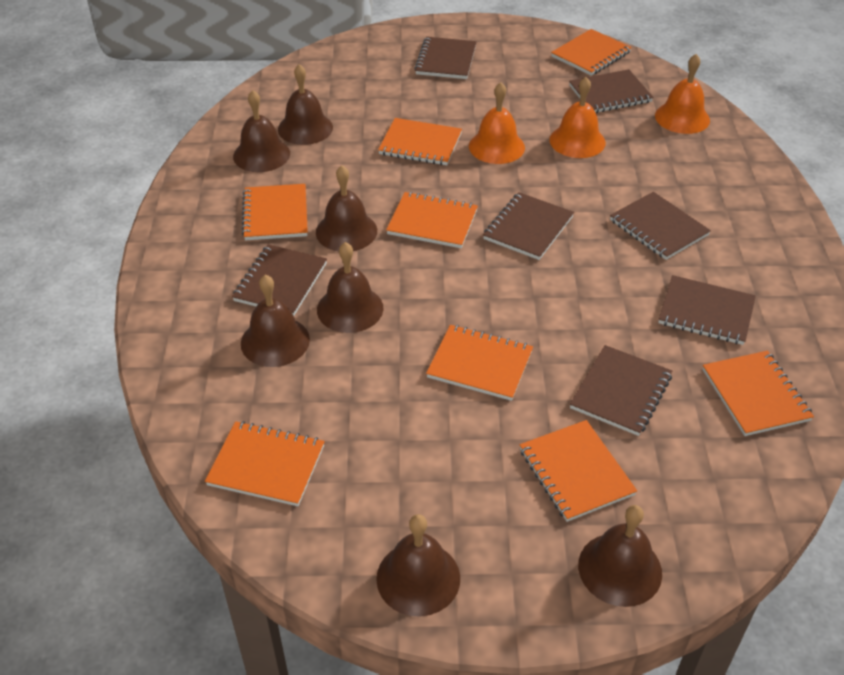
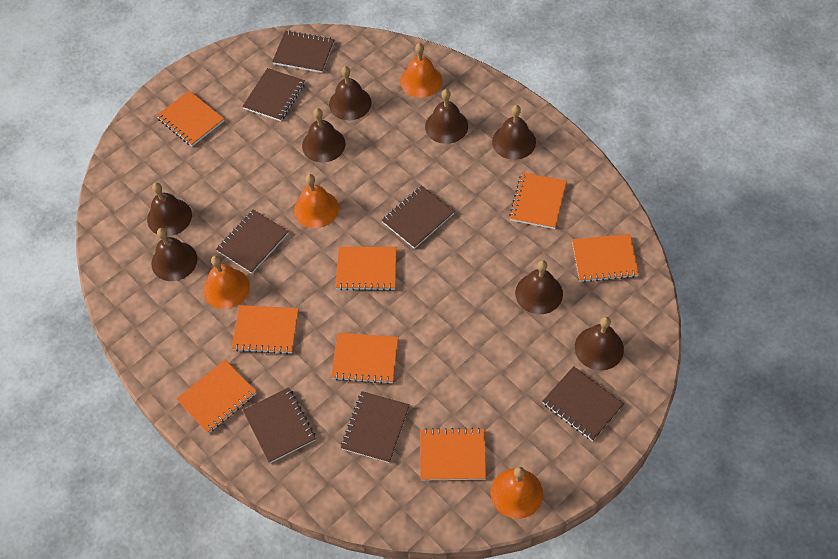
brown bell: [233,90,290,172] [241,275,310,367] [278,64,333,145] [316,165,377,251] [317,242,383,333] [376,514,460,617] [578,505,662,607] = 7 -> [147,183,192,236] [151,228,198,281] [302,108,345,163] [329,66,372,120] [425,89,468,144] [492,105,536,160] [515,260,563,314] [575,316,624,370] = 8
orange bell: [469,82,525,164] [549,77,606,158] [655,54,710,134] = 3 -> [203,256,250,309] [294,174,339,228] [400,43,442,98] [491,467,543,519] = 4

